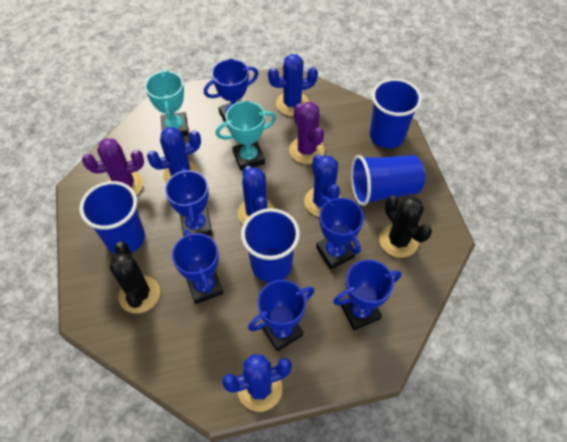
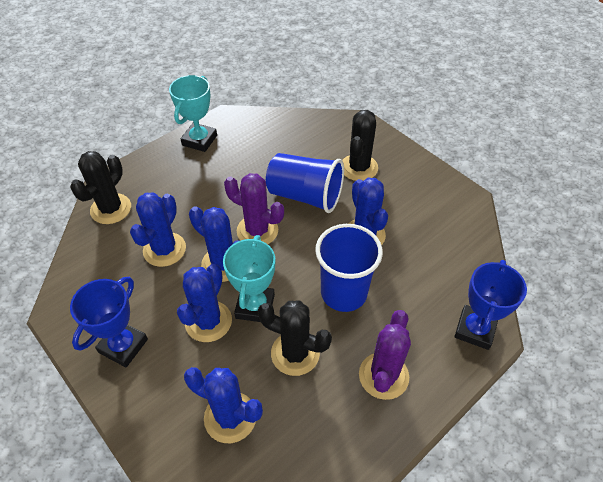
black cactus: [109,242,160,314] [380,195,432,258] = 2 -> [70,151,131,224] [258,300,332,376] [342,110,378,181] = 3
blue cup: [79,181,145,254] [241,208,300,283] [351,155,425,206] [370,78,422,148] = 4 -> [266,153,344,213] [315,224,383,312] = 2
blue trophy: [165,167,212,236] [172,229,223,304] [204,59,258,122] [248,280,314,352] [316,196,364,269] [333,260,401,330] = 6 -> [70,277,148,367] [454,260,527,350] = 2

